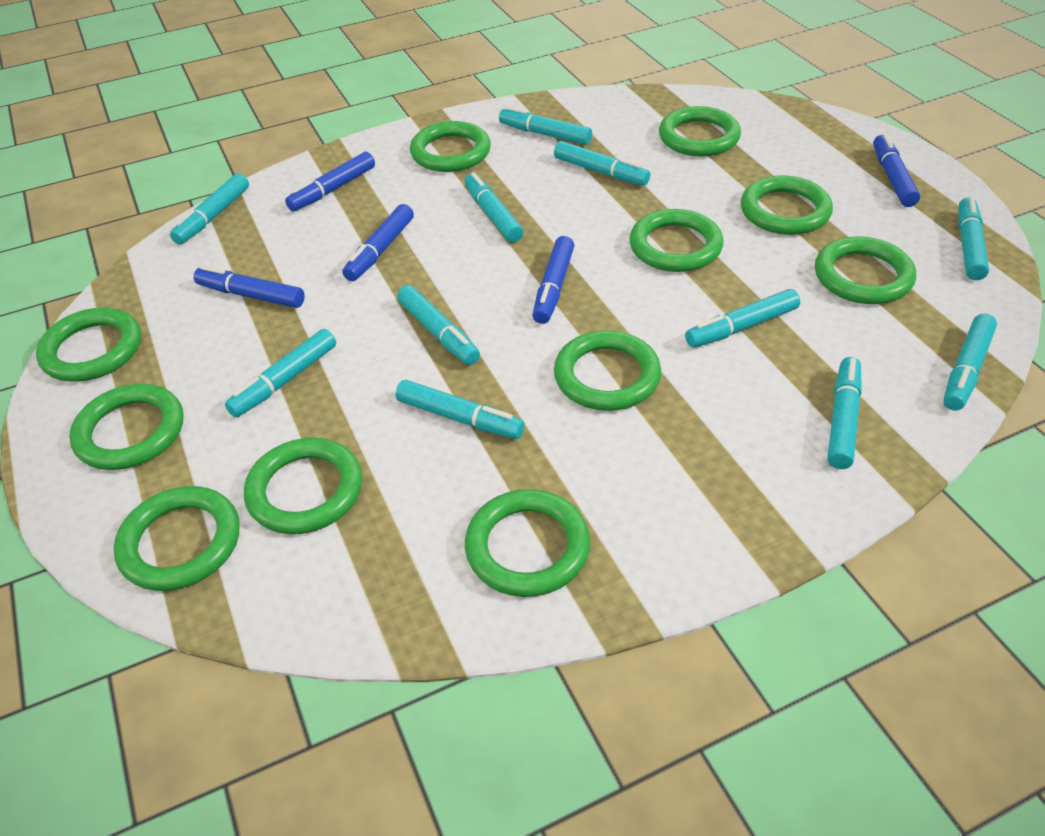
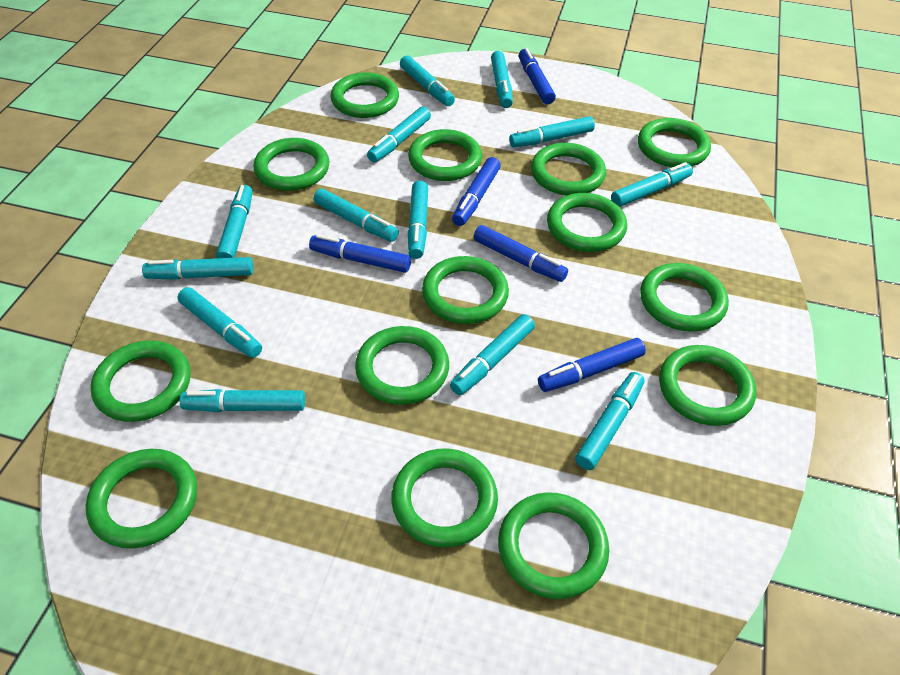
green ring: [36,308,141,381] [69,384,183,470] [114,486,240,591] [244,438,362,534] [410,121,491,172] [465,489,590,597] [554,330,661,411] [629,209,723,272] [659,106,741,156] [741,176,833,235] [815,237,916,304] = 11 -> [86,449,197,548] [90,340,190,422] [253,138,330,191] [331,72,399,118] [355,326,449,405] [391,449,498,547] [408,129,482,181] [422,256,509,324] [498,492,609,599] [531,143,606,196] [547,193,627,252] [638,118,711,167] [640,263,729,332] [659,345,756,426] = 14
turquoise marker: [170,173,249,245] [225,329,336,417] [396,380,524,439] [397,285,480,365] [465,172,524,243] [499,106,592,145] [554,141,650,186] [685,289,800,348] [828,357,862,469] [943,314,997,411] [958,197,989,280] = 11 -> [142,257,253,280] [178,287,262,358] [180,389,305,412] [216,185,253,258] [314,189,399,242] [367,107,431,162] [400,55,455,106] [408,181,428,259] [450,314,535,395] [491,51,513,108] [509,116,595,147] [575,372,645,470] [611,162,693,207] = 13

